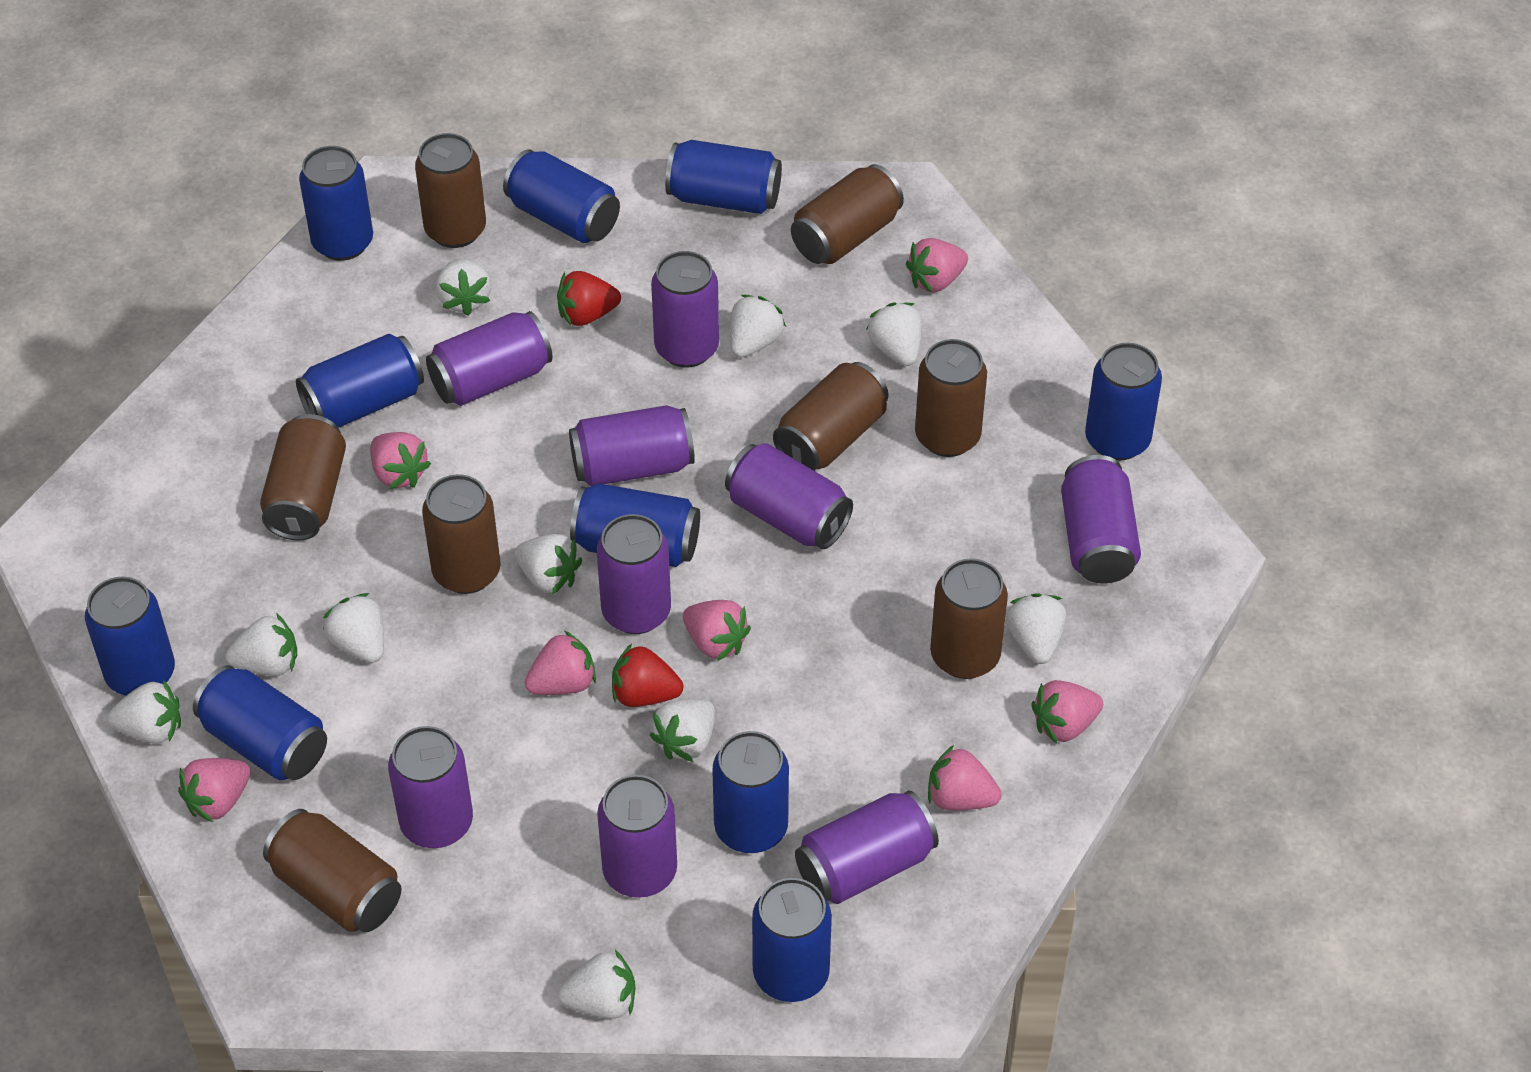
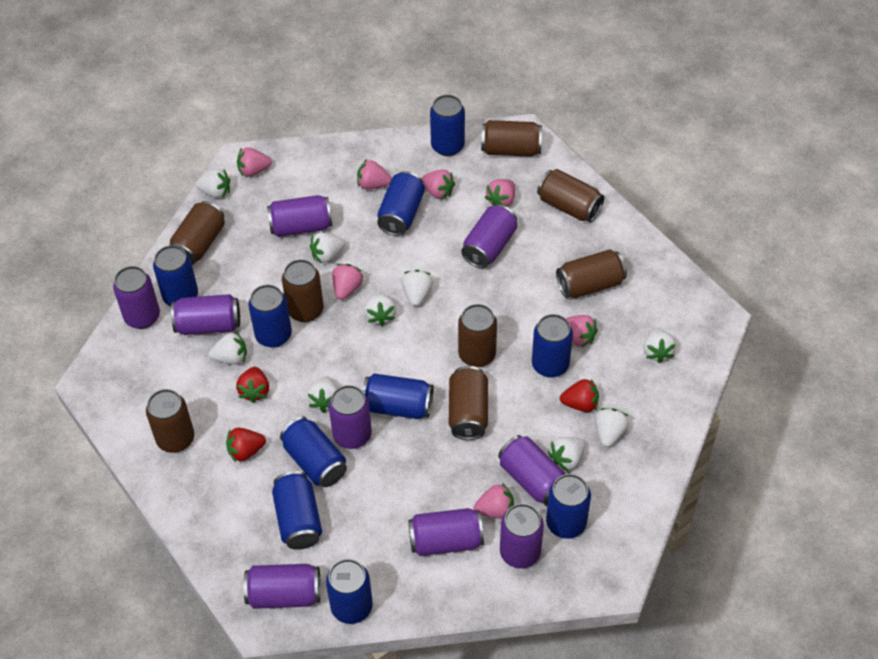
red strawberry: [557,271,621,326] [612,644,684,707] = 2 -> [226,428,266,462] [236,367,269,403] [560,379,599,412] = 3
white strawberry: [107,681,181,744] [226,613,297,676] [323,593,384,663] [436,258,491,316] [514,534,582,594] [558,950,635,1019] [650,699,715,762] [730,295,786,358] [866,302,922,366] [1006,593,1066,664] = 10 -> [196,169,230,198] [209,332,247,365] [307,376,338,413] [310,233,345,264] [364,292,396,326] [401,270,433,306] [548,437,586,472] [595,408,629,447] [643,328,676,363] = 9

